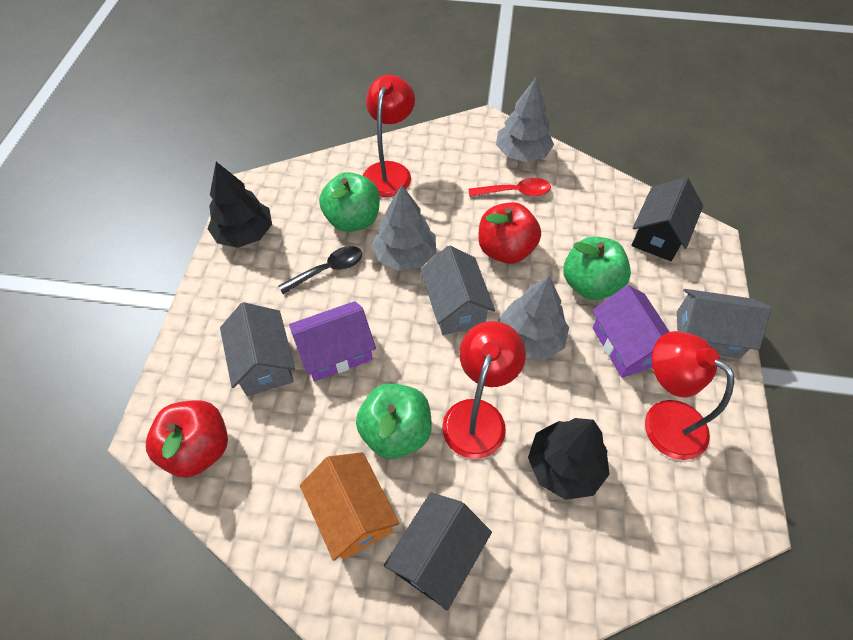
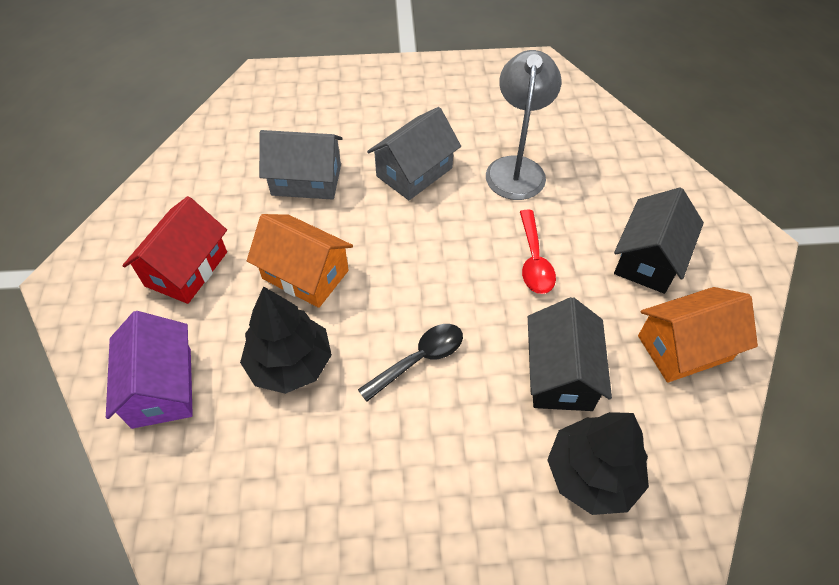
green apple: [319,172,380,232] [356,383,432,459] [563,237,631,300] = 3 -> none = 0
grey house: [220,302,295,396] [420,245,495,335] [677,289,771,359] = 3 -> [259,130,343,200] [367,107,461,200] = 2
grey lamp: none = 0 -> [486,50,561,200] = 1
grey tree: [372,185,436,271] [496,78,554,162] [498,276,569,360] = 3 -> none = 0
orange house: [300,452,400,561] = 1 -> [247,214,353,308] [638,287,758,383] = 2
purple house: [289,301,376,381] [592,285,670,378] = 2 -> [106,311,193,429] = 1
red apple: [146,400,228,477] [478,202,541,264] = 2 -> none = 0
red house: none = 0 -> [122,196,227,304] = 1
red lamp: [363,75,415,197] [442,321,526,459] [645,331,734,460] = 3 -> none = 0

